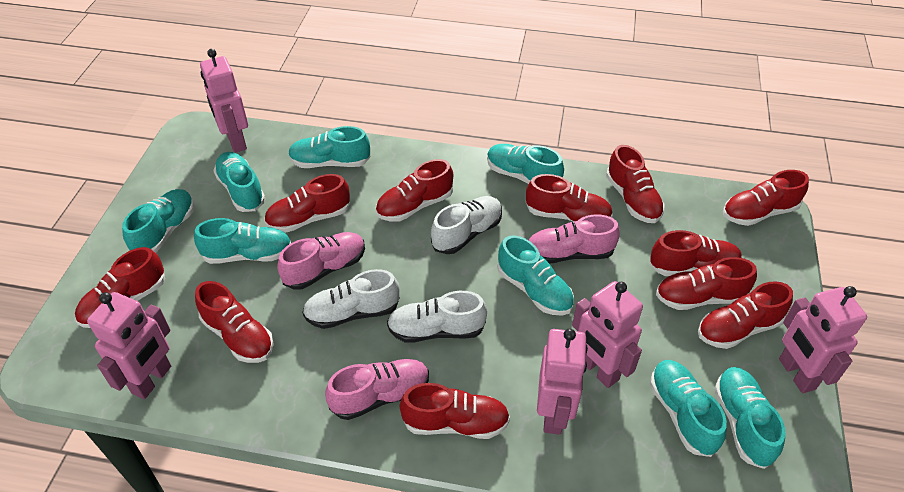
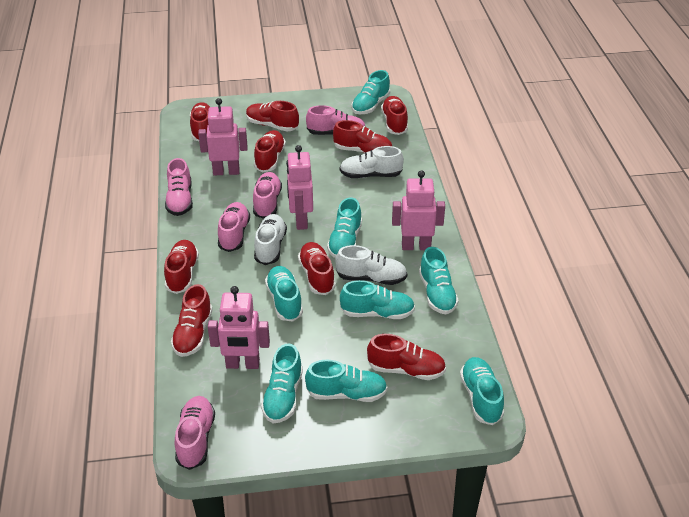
pink robot: [87,292,171,399] [200,49,248,153] [537,329,588,435] [572,281,643,388] [779,286,867,393] = 5 -> [198,98,248,176] [208,286,270,369] [286,145,313,230] [392,170,445,250] = 4
pink shoe: [277,232,365,290] [325,359,429,420] [529,215,620,263] = 3 -> [165,158,193,216] [175,396,215,470] [218,202,250,252] [253,172,282,219] [306,105,366,135] = 5
red shoe: [75,247,165,328] [195,281,274,363] [264,174,350,233] [375,159,453,222] [400,383,510,439] [526,174,613,221] [606,145,665,223] [650,230,742,276] [656,257,757,310] [698,281,793,349] [723,170,809,226] = 11 -> [164,240,199,294] [171,284,213,357] [190,102,210,141] [246,101,299,131] [254,130,286,172] [298,242,336,295] [333,120,392,153] [367,334,446,380] [381,96,408,135] = 9

